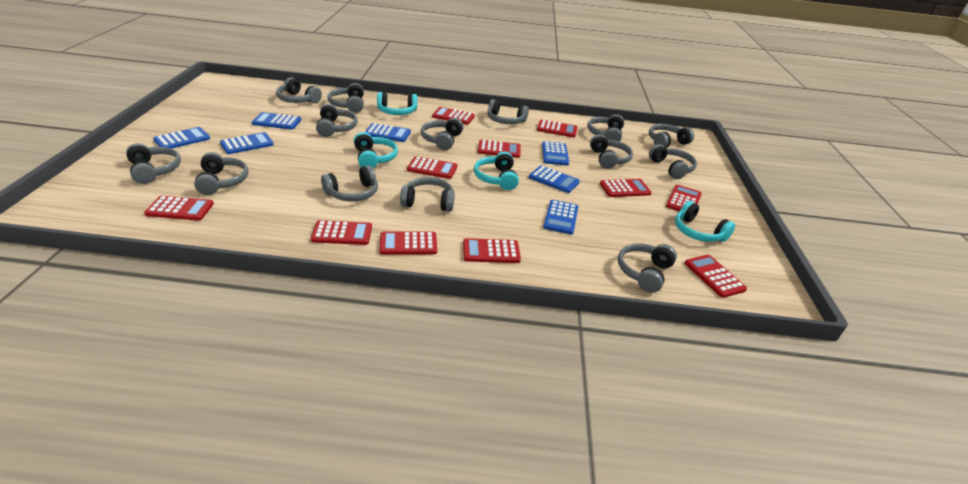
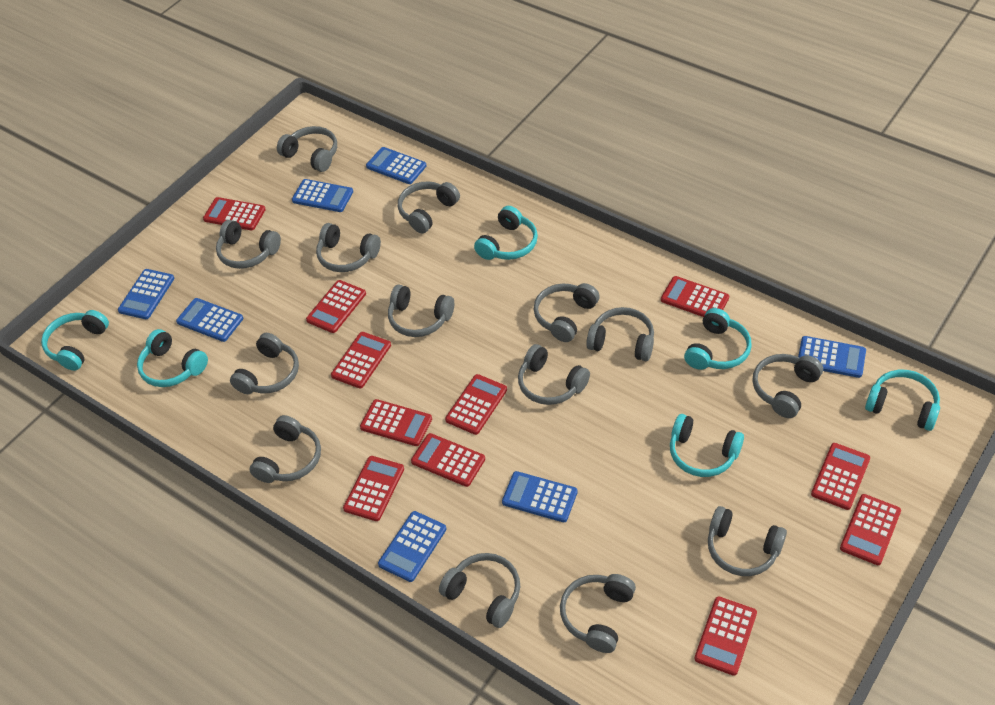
turquoise headphones: [354,132,398,168] [377,92,417,115] [474,151,519,190] [675,201,735,242] = 4 -> [41,310,109,371] [137,329,208,387] [474,206,538,260] [670,414,744,477] [684,308,752,370] [865,370,940,431] = 6

